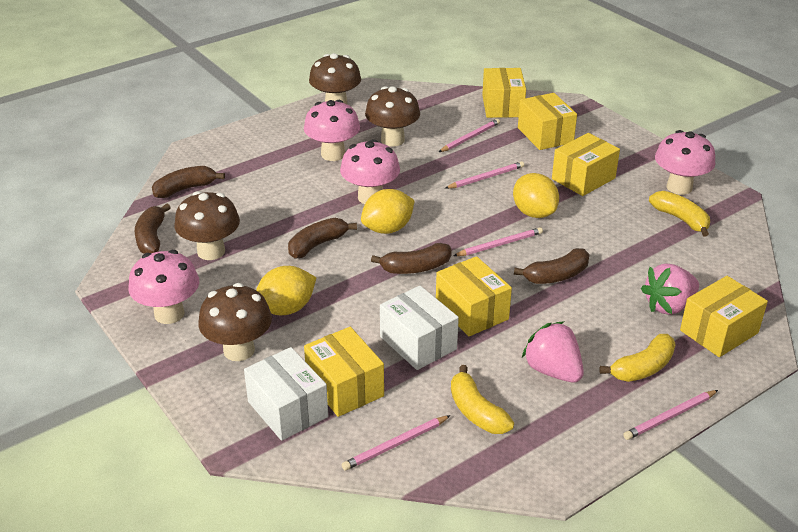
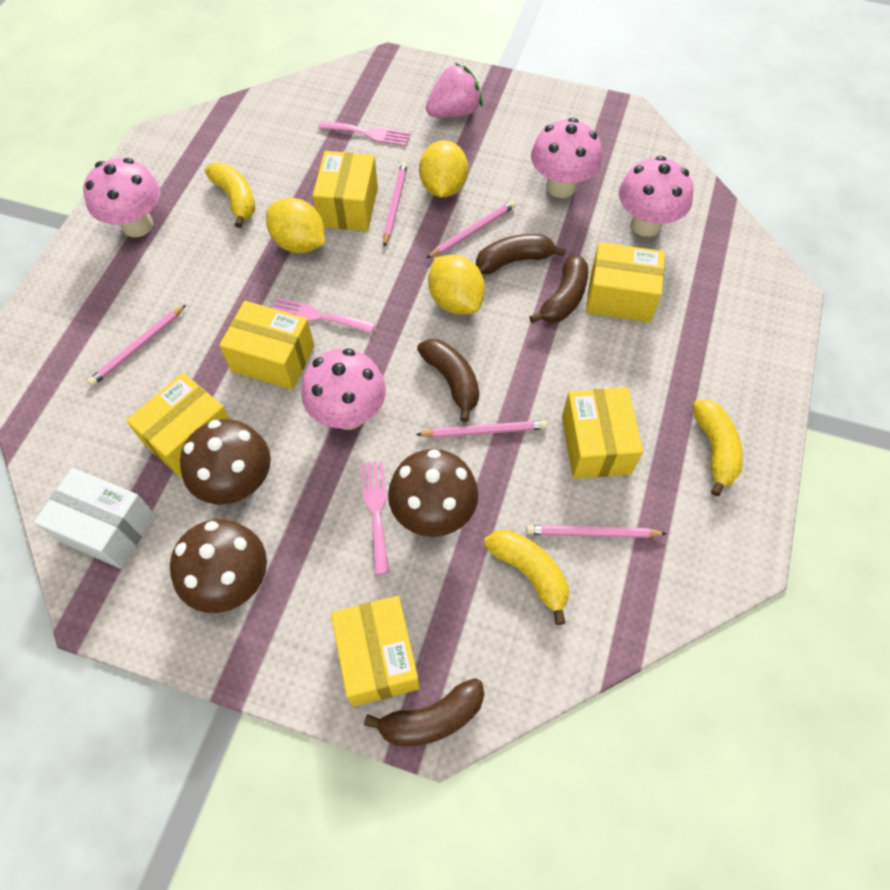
brown banana: [135,203,171,254] [152,166,225,198] [288,218,357,258] [371,243,452,274] [514,248,590,284] = 5 -> [364,678,485,746] [417,339,479,422] [476,234,566,274] [529,254,588,323] = 4
brown mushroom: [175,191,240,260] [198,283,272,361] [309,53,361,104] [365,86,420,147] = 4 -> [170,519,267,613] [180,419,271,504] [388,449,478,537] = 3
pink fork: none = 0 -> [273,298,375,333] [318,121,410,146] [360,461,389,575] = 3
pink strawberry: [522,321,584,383] [641,263,699,315] = 2 -> [426,63,482,118] = 1
white box: [244,347,328,441] [380,286,459,370] = 2 -> [34,468,155,569] = 1

